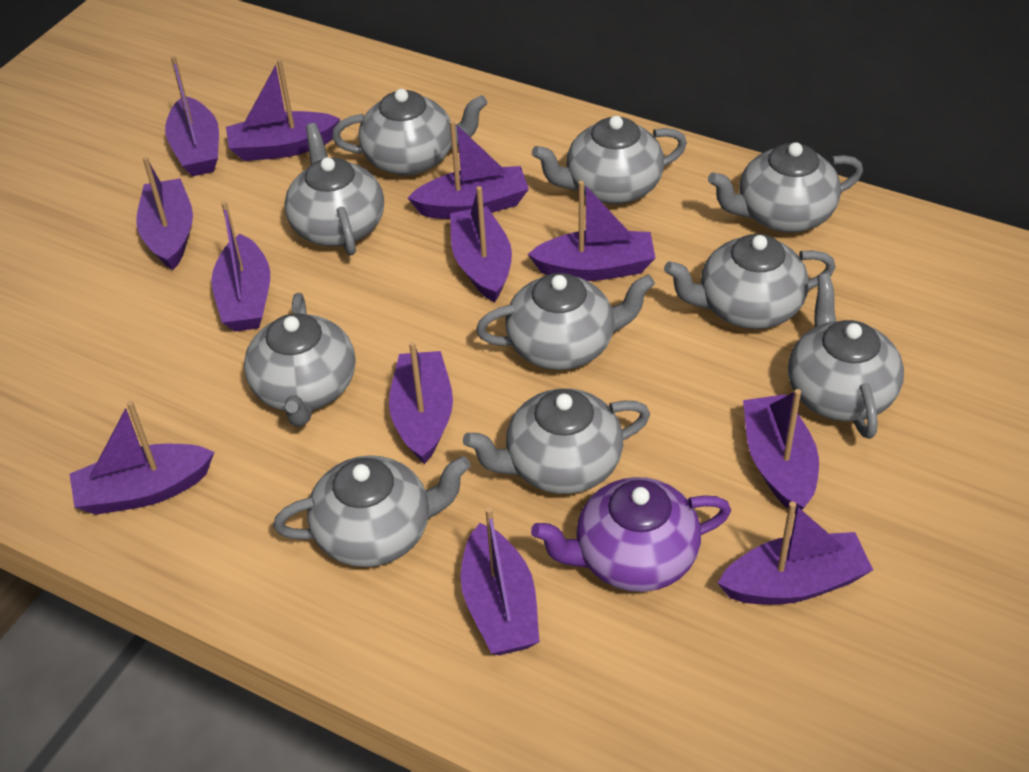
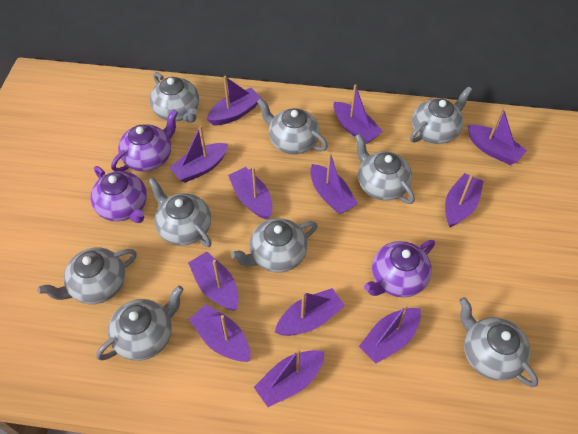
grey teapot: [244,293,355,427] [273,455,471,567] [284,123,384,256] [332,89,488,176] [463,388,650,494] [476,273,655,370] [532,116,687,204] [664,234,836,329] [708,142,863,233] [788,273,904,439] = 10 -> [37,247,137,304] [96,285,184,361] [148,178,211,247] [150,72,199,123] [231,218,318,273] [257,98,328,154] [355,134,415,204] [410,86,472,144] [459,297,538,387] = 9
purple teapot: [531,477,731,592] = 1 -> [91,166,147,223] [111,109,178,171] [364,240,435,297] = 3

